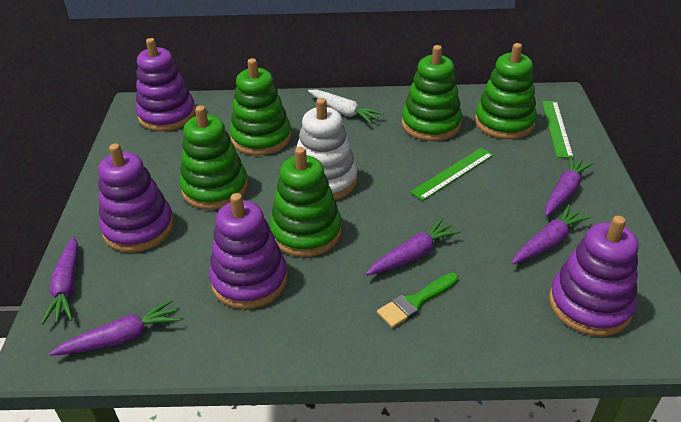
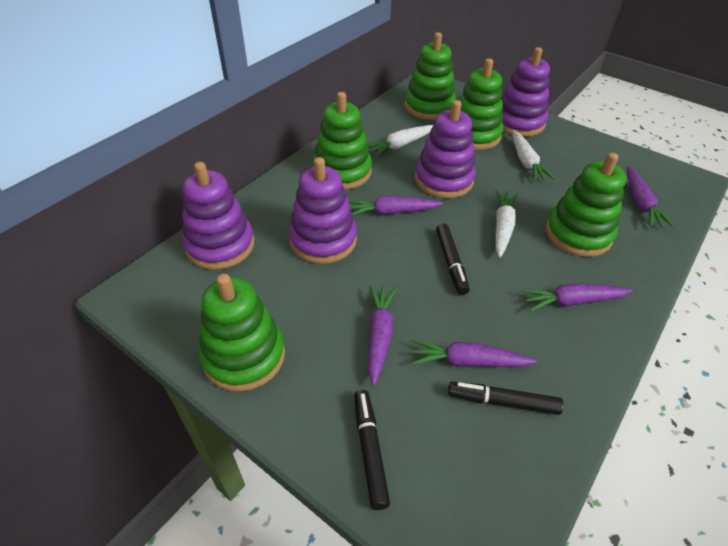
black marker: none = 0 -> [354,390,390,510] [436,223,470,295] [448,382,564,415] = 3
green brush: [377,273,458,328] = 1 -> none = 0
green ruler: [410,148,493,201] [542,101,574,158] = 2 -> none = 0
white carrot: [308,90,383,124] = 1 -> [368,125,434,157] [495,190,519,258] [512,130,555,182] = 3
white stacking toy: [297,98,358,200] = 1 -> none = 0

